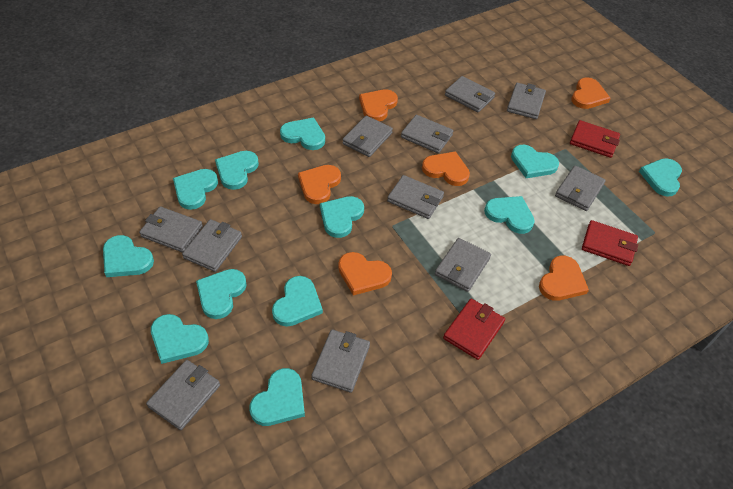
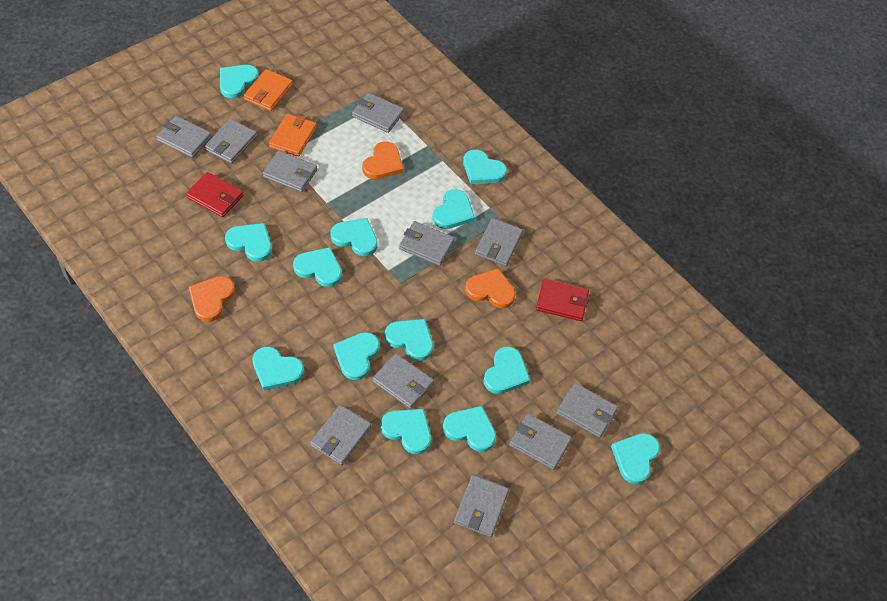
orange heart: [298,165,341,204] [338,252,392,295] [359,89,398,122] [422,151,470,186] [539,255,589,301] [572,77,611,109] = 6 -> [189,276,235,322] [362,141,403,179] [465,268,515,308] = 3
orange wallet: none = 0 -> [244,69,293,111] [269,114,317,157] = 2
red wallet: [443,299,505,360] [570,120,620,158] [582,220,638,266] = 3 -> [186,172,243,217] [536,279,589,321] = 2
turquoise heart: [103,235,154,277] [151,314,209,364] [173,169,218,210] [196,269,247,319] [215,151,259,190] [249,368,305,426] [272,276,323,326] [280,118,325,150] [320,196,364,238] [484,196,535,234] [511,145,559,178] [639,158,682,197] = 12 -> [220,65,259,98] [225,223,272,262] [252,346,304,391] [293,247,342,287] [330,218,378,256] [333,332,380,380] [380,409,431,454] [385,319,433,361] [433,189,475,229] [443,406,496,452] [463,149,507,184] [483,346,530,394] [611,433,660,484] = 13

